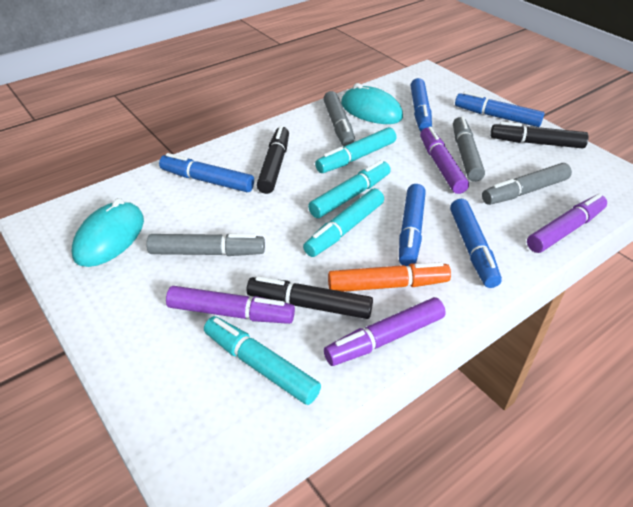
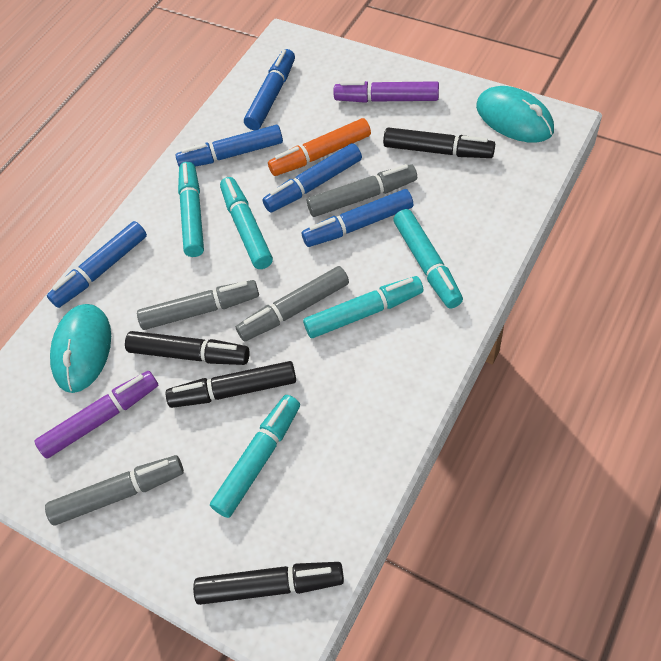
black marker: [247,276,373,319] [257,126,289,194] [490,121,589,148] = 3 -> [125,331,250,365] [166,361,296,408] [193,562,344,605] [383,127,495,158] = 4
purple marker: [166,286,295,324] [324,297,446,366] [420,127,469,194] [527,194,607,253] = 4 -> [34,371,158,459] [334,81,439,103] = 2
turquoise marker: [204,316,321,405] [303,188,384,257] [308,160,391,218] [315,127,396,173] = 4 -> [178,162,204,257] [210,395,300,518] [220,177,273,269] [303,276,423,338] [393,209,463,308] = 5

